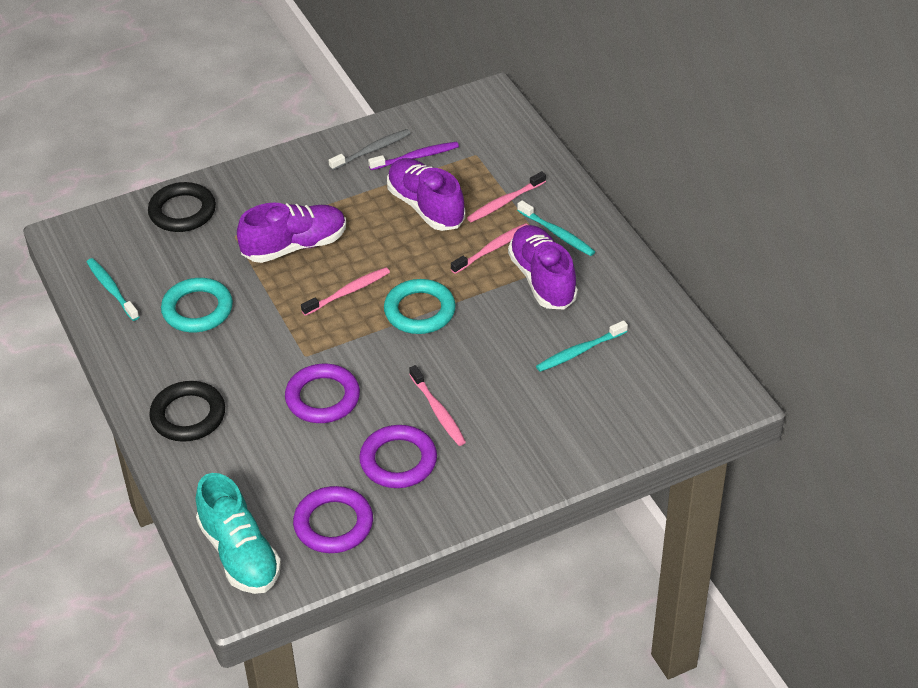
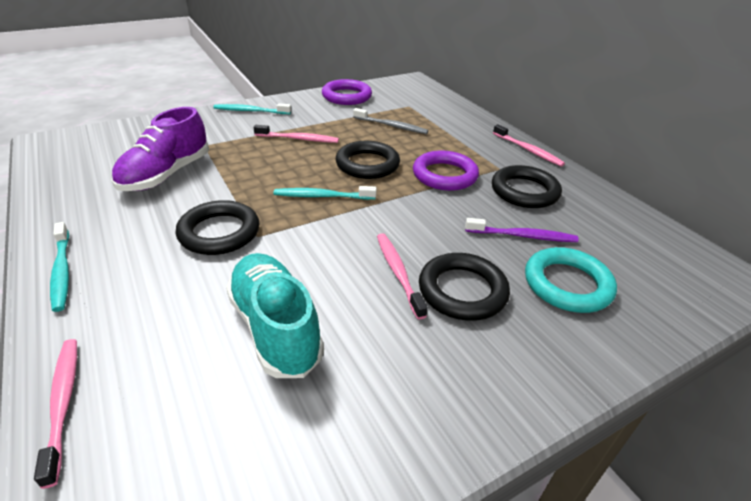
black ring: [148,182,216,232] [149,381,225,442] = 2 -> [176,200,260,255] [335,141,400,179] [419,253,510,321] [492,165,562,208] = 4
purple ring: [285,364,360,423] [293,486,373,553] [359,425,437,488] = 3 -> [322,79,372,105] [413,151,479,191] = 2
purple shoe: [237,203,346,263] [387,158,465,231] [508,225,578,309] = 3 -> [111,107,209,191] = 1
turquoise ring: [161,278,233,332] [384,279,456,334] = 2 -> [525,247,617,313] = 1

